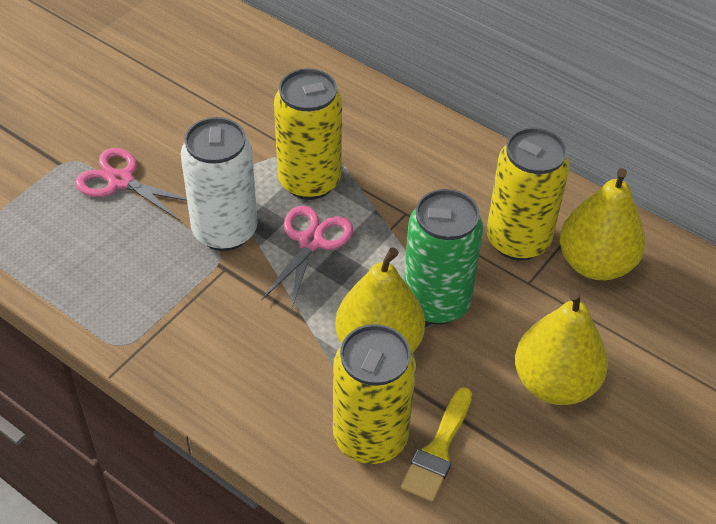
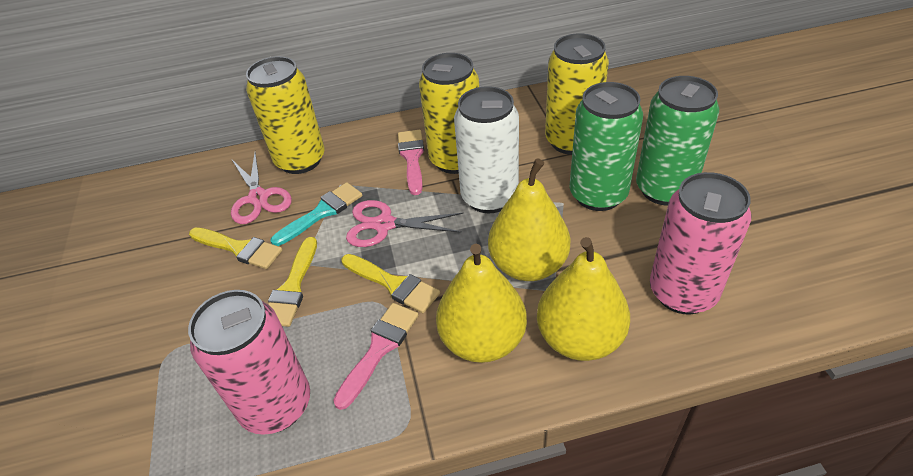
green can: [404,189,483,325] = 1 -> [569,82,643,211] [636,76,719,206] = 2
pink brush: none = 0 -> [333,303,419,410] [398,130,424,195] = 2
pink can: none = 0 -> [188,290,310,435] [650,172,751,314] = 2
turquoise brush: none = 0 -> [271,182,362,246] = 1
yellow brush: [401,387,472,501] = 1 -> [189,227,282,269] [268,237,317,327] [342,254,440,313] = 3

